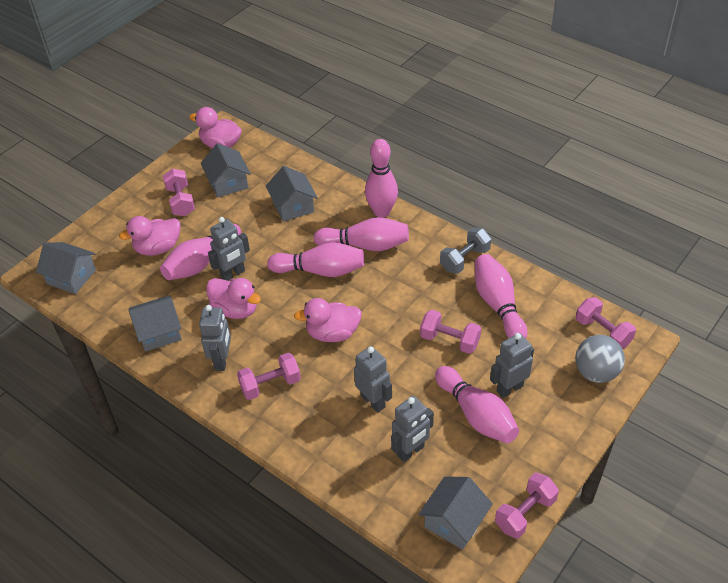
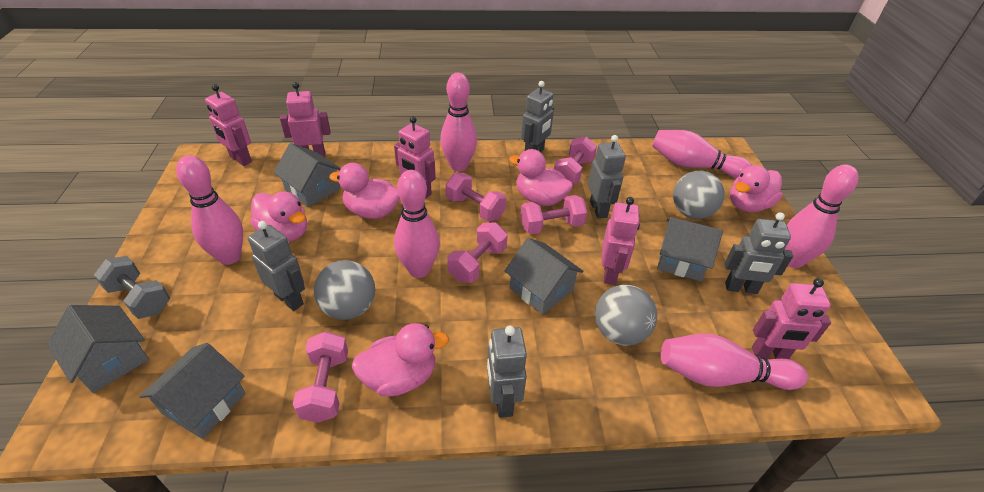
grey ball: [575,335,625,383] = 1 -> [314,260,375,320] [595,285,657,346] [673,171,725,219] = 3
pink duck: [119,216,181,256] [189,107,242,148] [206,278,261,319] [294,298,362,342] = 4 -> [250,192,307,242] [329,163,400,219] [352,323,449,396] [509,149,573,206] [730,165,783,212] = 5
pink robot: none = 0 -> [205,84,252,166] [280,82,331,157] [394,116,436,199] [602,197,640,285] [752,278,831,359] = 5

